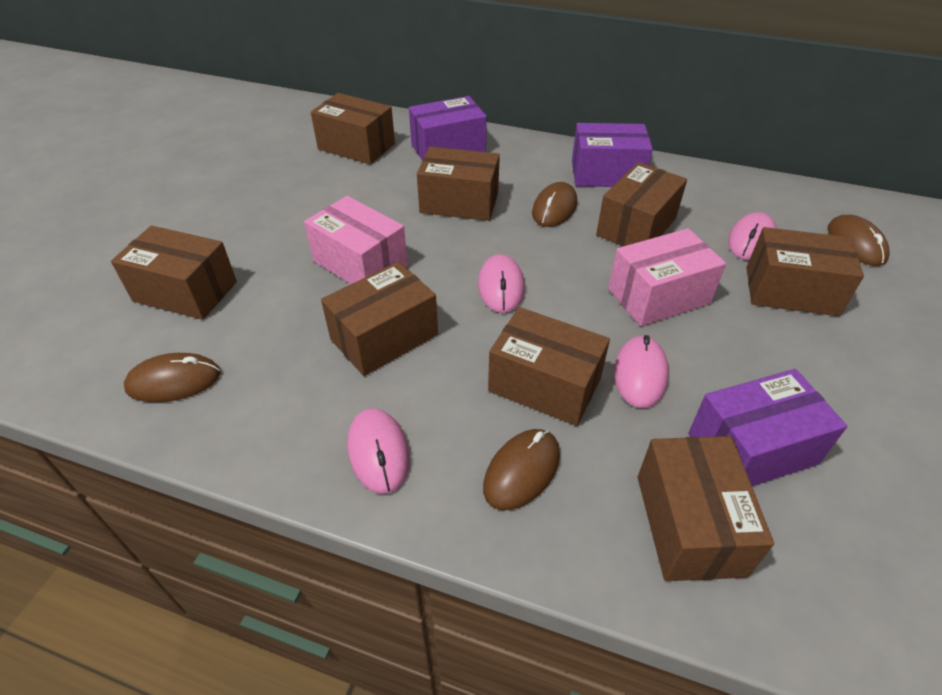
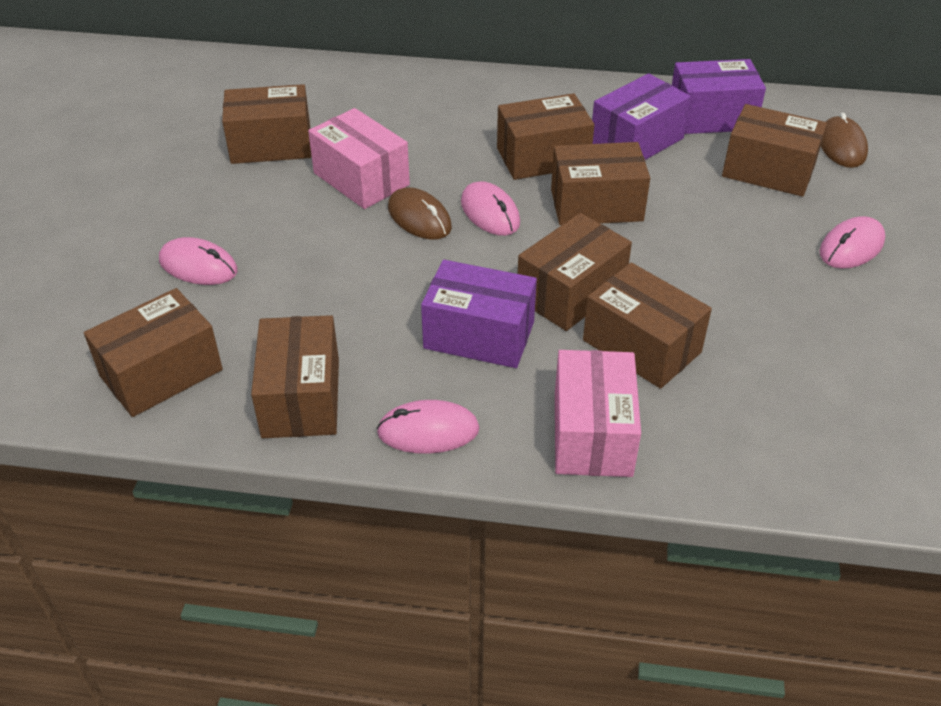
brown mouse: [124,353,221,402] [483,429,560,510] [532,182,577,227] [828,215,889,266] = 4 -> [388,187,452,240] [821,113,868,168] = 2

